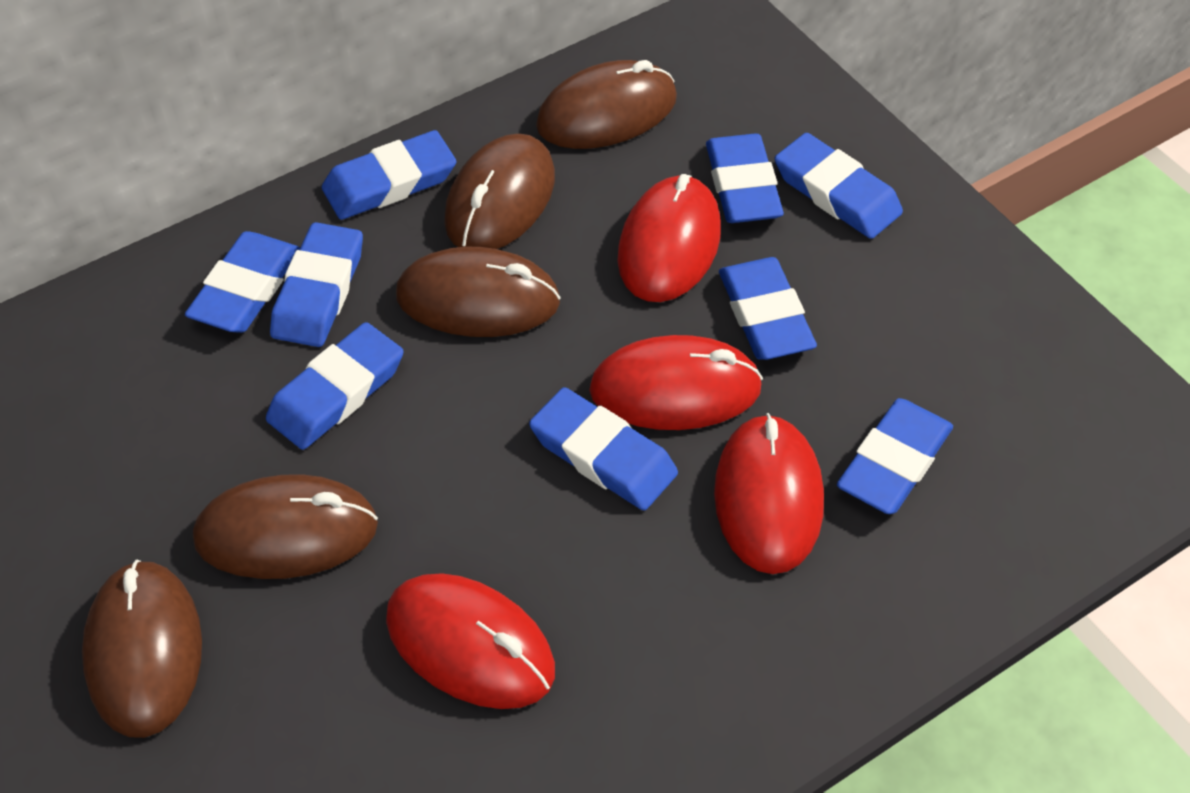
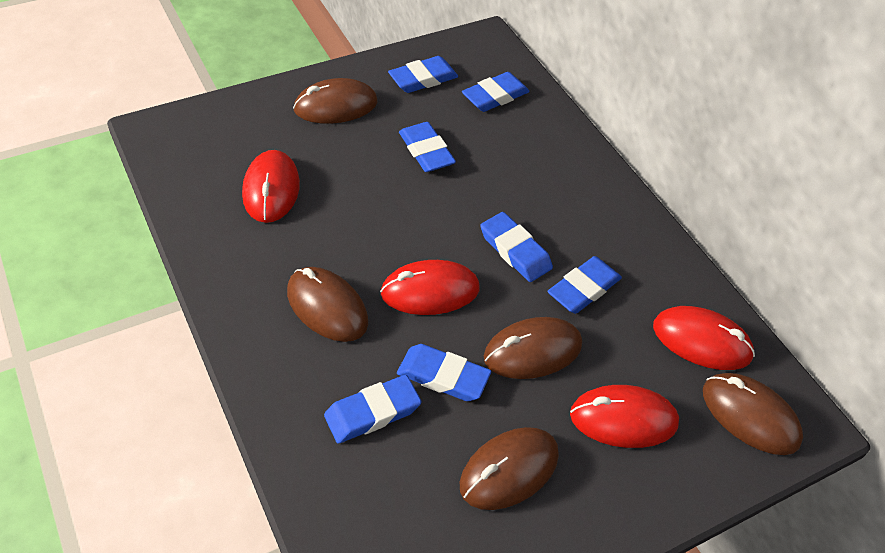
blue eraser: [185,231,300,333] [266,322,404,450] [270,222,363,347] [322,130,456,220] [529,387,678,511] [706,134,784,223] [719,257,817,360] [775,133,903,239] [837,398,953,514] = 9 -> [324,375,421,444] [388,56,458,93] [397,344,491,401] [399,122,456,172] [462,72,530,112] [480,212,553,282] [548,256,622,314] = 7

